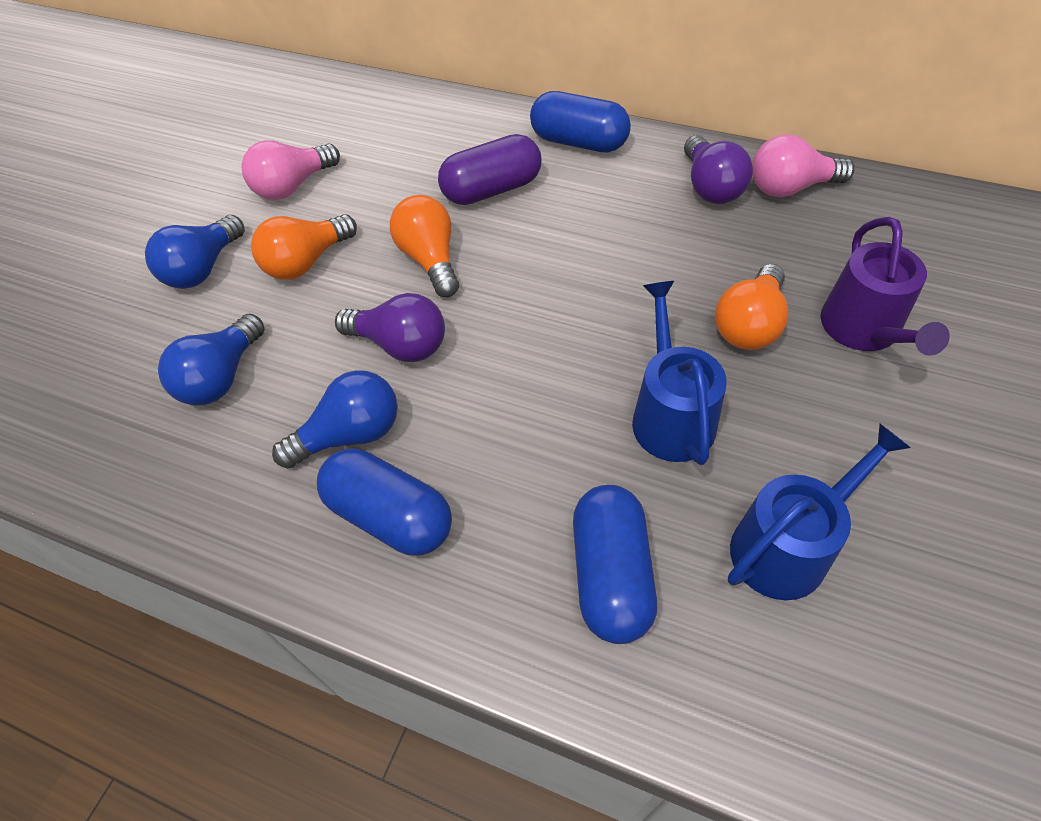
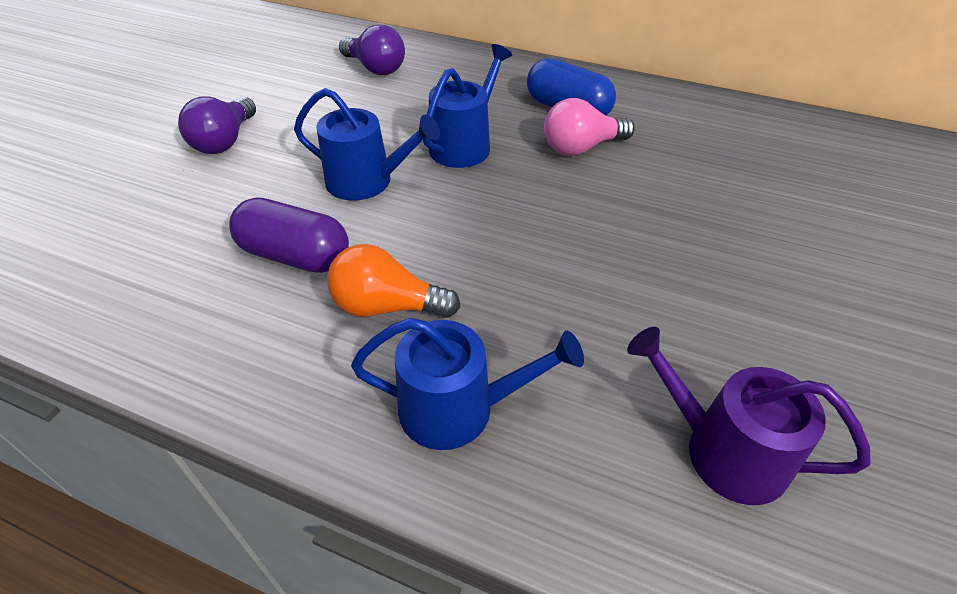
blue capsule: [317,448,452,555] [530,91,631,152] [573,485,657,644] = 3 -> [527,58,616,116] = 1
blue light bulb: [145,215,245,289] [158,314,265,405] [272,370,398,469] = 3 -> none = 0
blue watering can: [632,281,727,465] [728,423,911,600] = 2 -> [294,88,440,201] [351,318,584,450] [423,44,512,168] = 3
orange light bulb: [251,214,357,280] [390,195,459,297] [715,264,788,350] = 3 -> [327,244,460,318] = 1
pink light bulb: [241,140,340,200] [752,134,854,197] = 2 -> [544,98,635,156] = 1

